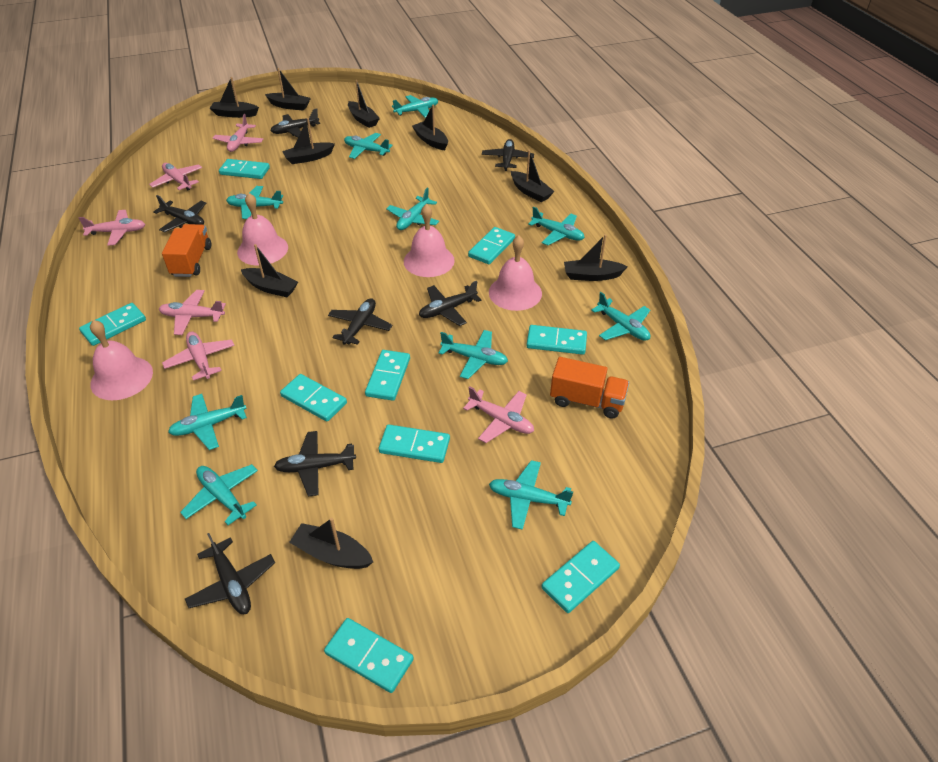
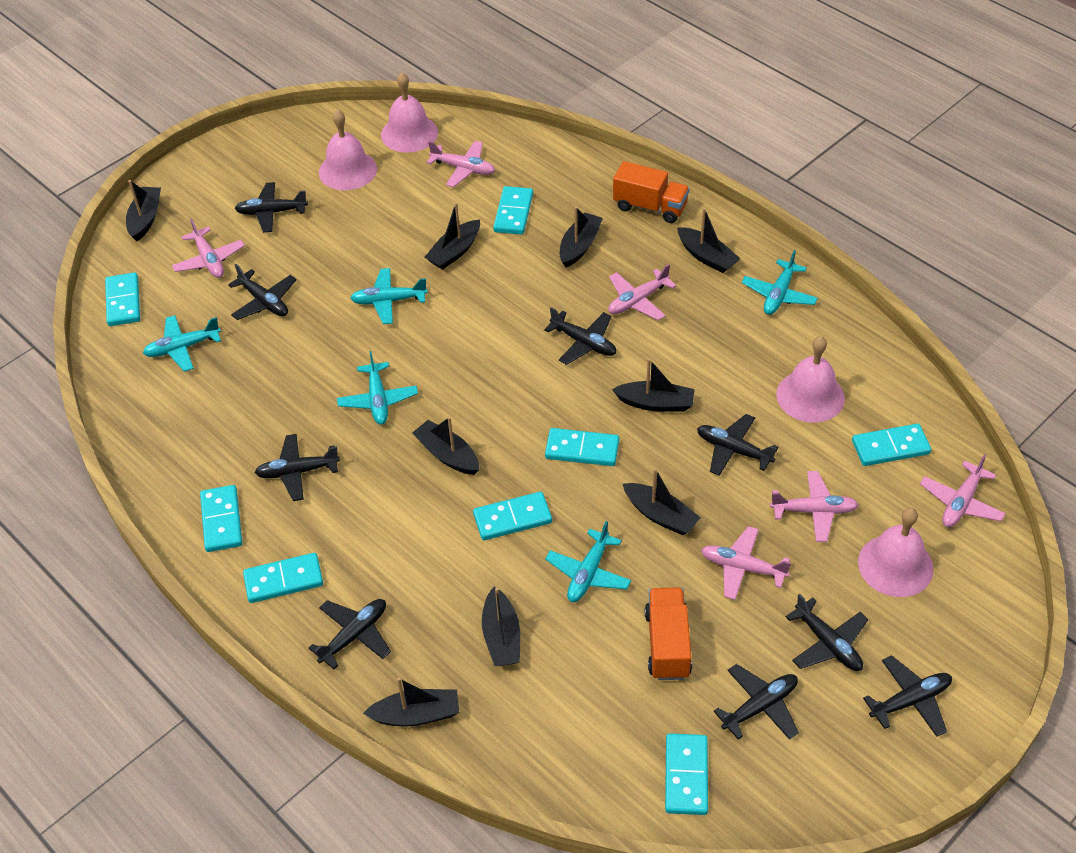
black plane: [153,195,206,232] [185,533,275,614] [271,108,320,138] [274,431,356,497] [328,298,393,345] [419,281,481,326] [482,139,534,171] = 7 -> [228,264,296,320] [234,182,308,233] [255,434,340,501] [309,599,391,669] [544,307,616,365] [697,414,779,476] [713,664,799,740] [786,593,868,671] [863,655,952,737] = 9
turquoise domino: [79,303,146,346] [219,159,270,179] [280,374,347,422] [324,618,414,693] [365,350,410,401] [379,424,450,463] [468,227,515,264] [526,325,587,355] [541,541,620,613] = 9 -> [105,272,140,326] [200,485,242,552] [243,553,323,603] [473,492,552,540] [493,186,533,235] [545,428,619,466] [665,733,708,815] [852,424,931,466] = 8
turquoise plane: [168,394,247,450] [180,464,258,525] [226,186,283,219] [344,133,393,159] [386,188,439,230] [392,95,438,118] [438,330,508,379] [489,460,573,530] [528,207,585,246] [591,292,650,341] = 10 -> [143,315,221,372] [337,351,418,425] [350,268,428,324] [545,521,631,602] [742,250,818,315] = 5

